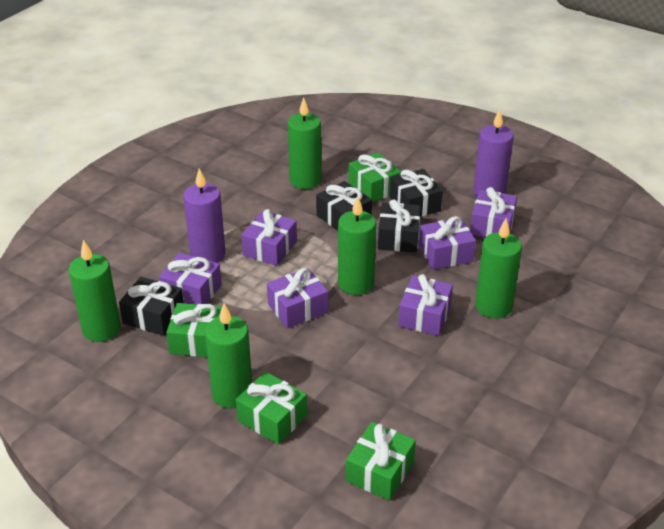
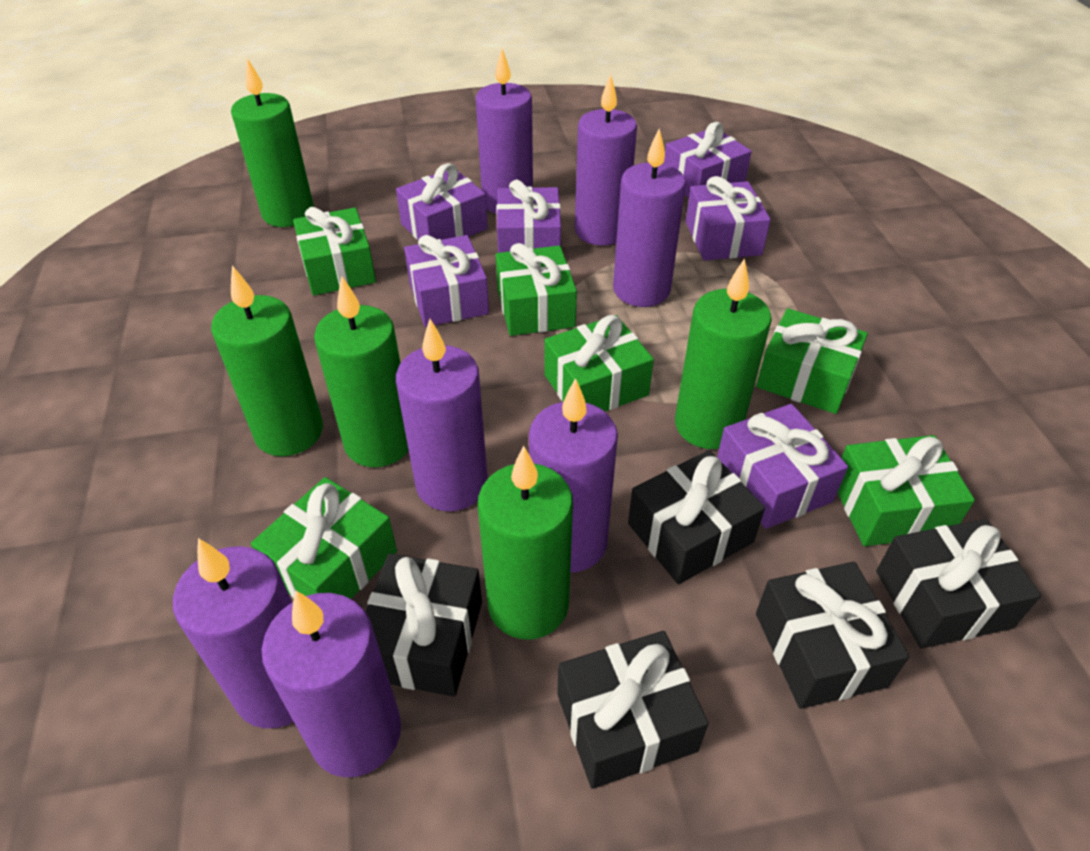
black gift: [119,277,184,336] [316,181,372,231] [378,200,420,252] [390,169,443,217] = 4 -> [366,554,482,697] [557,631,709,789] [628,450,765,584] [756,562,910,709] [876,519,1041,648] = 5
green gift: [166,303,222,357] [236,372,307,445] [346,422,416,501] [348,153,401,203] = 4 -> [251,477,397,599] [293,207,376,295] [496,243,577,336] [544,315,654,412] [756,308,868,414] [837,435,975,546] = 6
purple candle: [183,168,225,263] [473,109,514,197] = 2 -> [173,538,294,728] [261,591,401,777] [396,319,488,512] [476,48,533,214] [529,378,618,573] [575,74,637,246] [613,128,686,307] = 7

